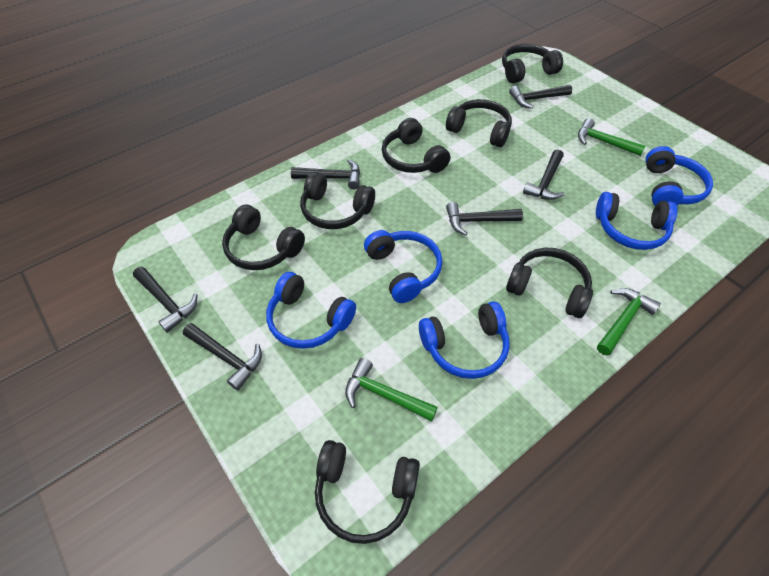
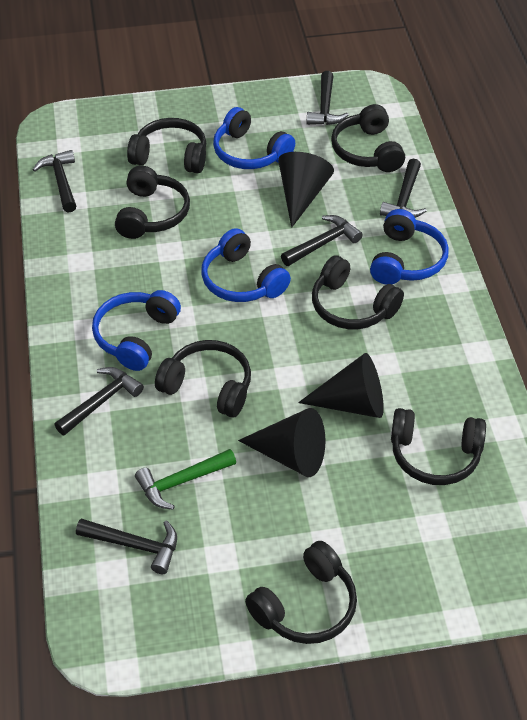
black cone: none = 0 -> [238,408,325,477] [278,152,334,228] [298,353,384,418] = 3
blue headphones: [266,272,356,349] [364,230,442,303] [419,301,510,379] [596,192,678,250] [645,146,713,206] = 5 -> [92,290,181,371] [201,228,291,302] [213,107,295,169] [370,209,449,285] = 4
green hammer: [345,358,438,421] [578,118,646,156] [597,288,661,356] = 3 -> [135,449,236,510] = 1

